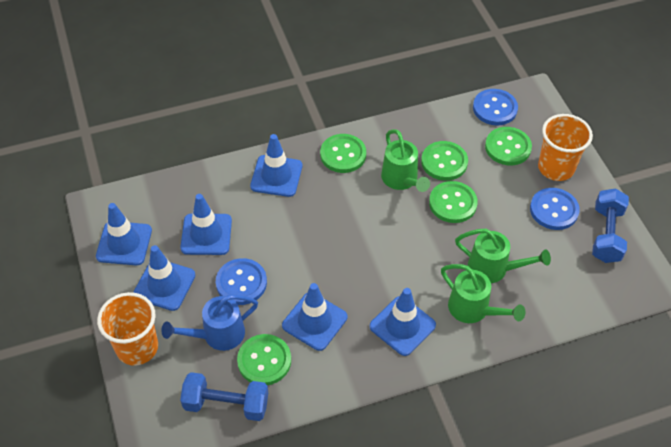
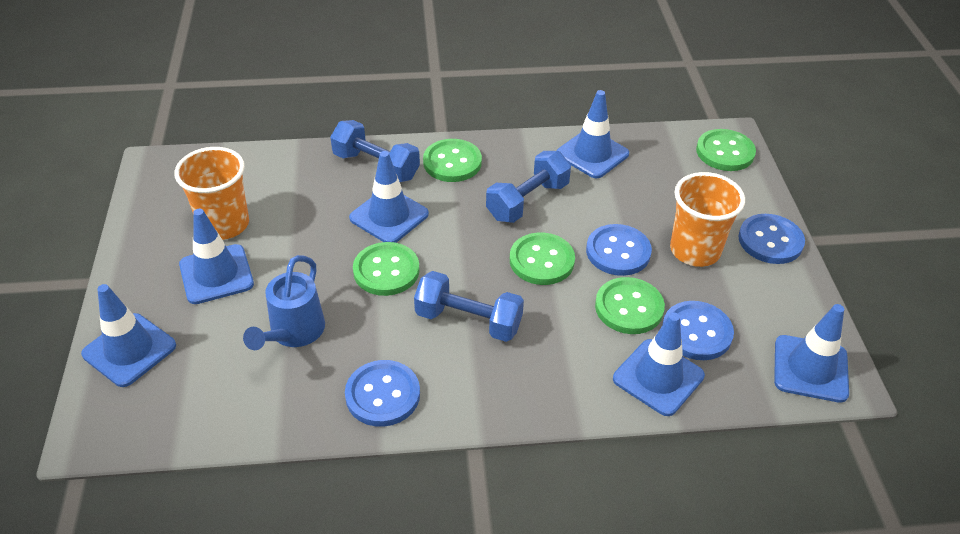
blue button: [216,258,267,305] [473,89,518,125] [530,188,580,230] = 3 -> [345,360,420,427] [586,224,652,276] [662,301,734,360] [738,214,805,264] = 4
blue dumbbell: [180,372,268,421] [592,188,629,263] = 2 -> [330,120,420,182] [414,271,524,342] [486,151,571,223] = 3
green watering can: [381,129,430,192] [441,264,526,323] [455,229,551,283] = 3 -> none = 0

